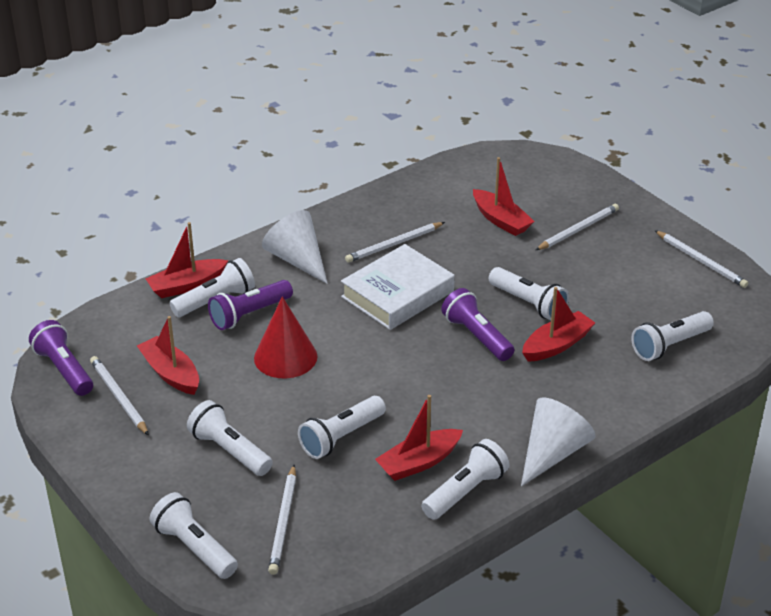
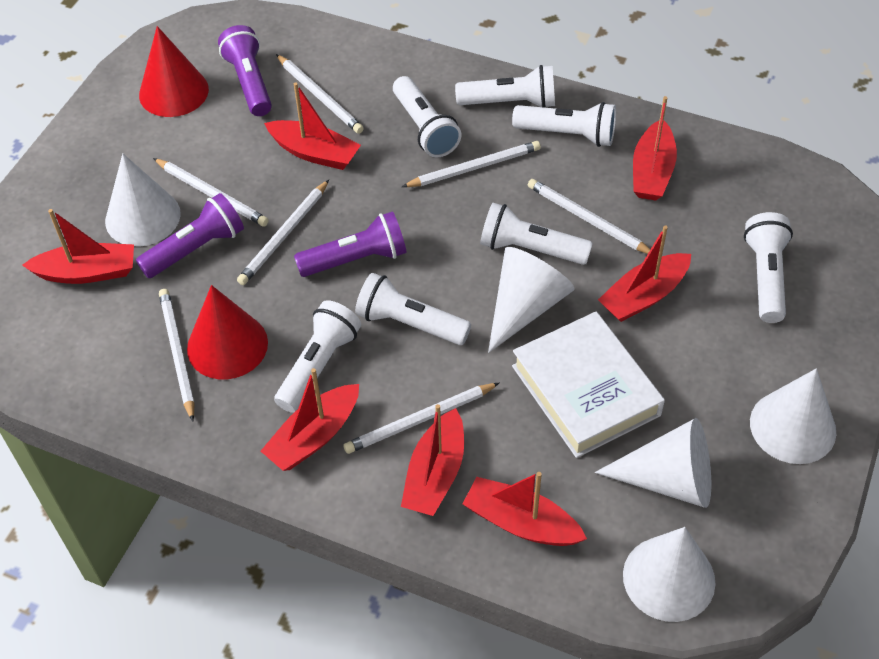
red boat: [137,316,199,395] [145,222,228,298] [375,395,463,481] [473,157,535,236] [522,287,595,362] = 5 -> [22,209,134,284] [261,368,359,471] [264,82,361,170] [401,404,464,516] [463,472,587,546] [598,225,691,322] [633,96,677,200] = 7
red cone: [254,296,318,379] = 1 -> [139,26,209,117] [187,285,268,379] = 2
white cone: [262,210,328,284] [521,398,596,486] = 2 -> [105,154,181,246] [488,247,575,353] [595,418,711,508] [623,527,716,622] [750,368,836,464] = 5
white pencil: [90,356,149,436] [268,465,296,575] [345,222,445,263] [536,204,619,250] [654,230,749,288] = 5 -> [153,158,269,226] [159,289,194,421] [237,180,329,285] [276,54,364,134] [344,383,499,454] [402,141,541,187] [528,179,650,254] = 7

